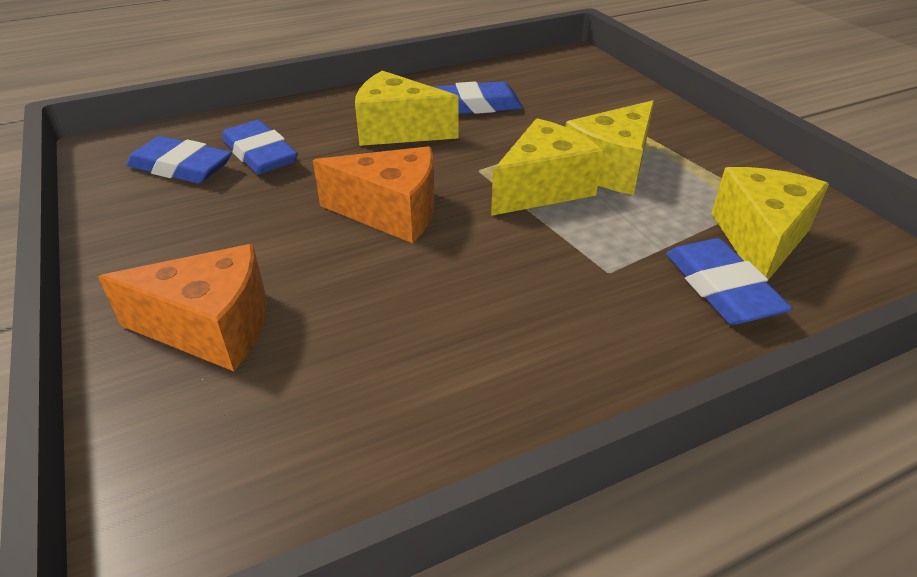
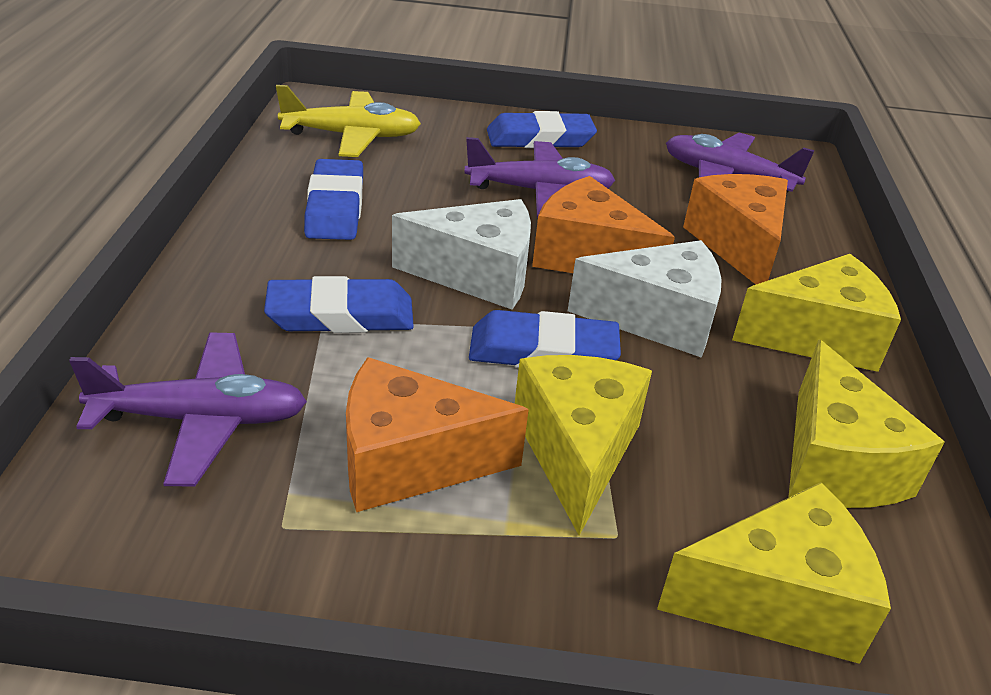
orange cheese: [98,244,267,371] [313,146,434,243] = 2 -> [346,357,529,512] [532,176,675,273] [683,174,788,284] = 3
purple plane: none = 0 -> [69,332,307,486] [464,137,615,217] [666,133,815,193] = 3
white cheese: none = 0 -> [392,199,531,310] [568,240,722,358] = 2
yellow plane: none = 0 -> [276,85,421,157] = 1

